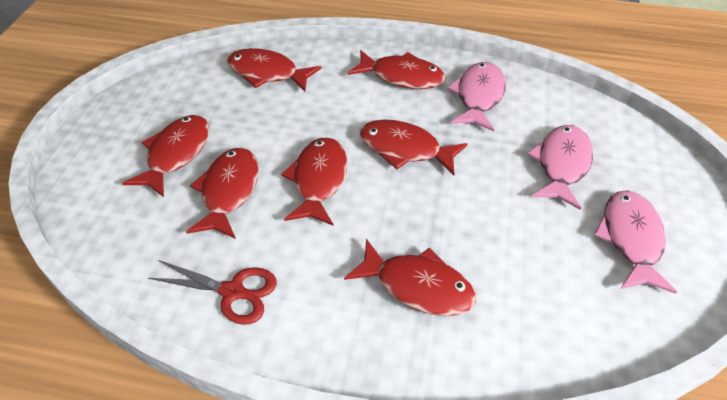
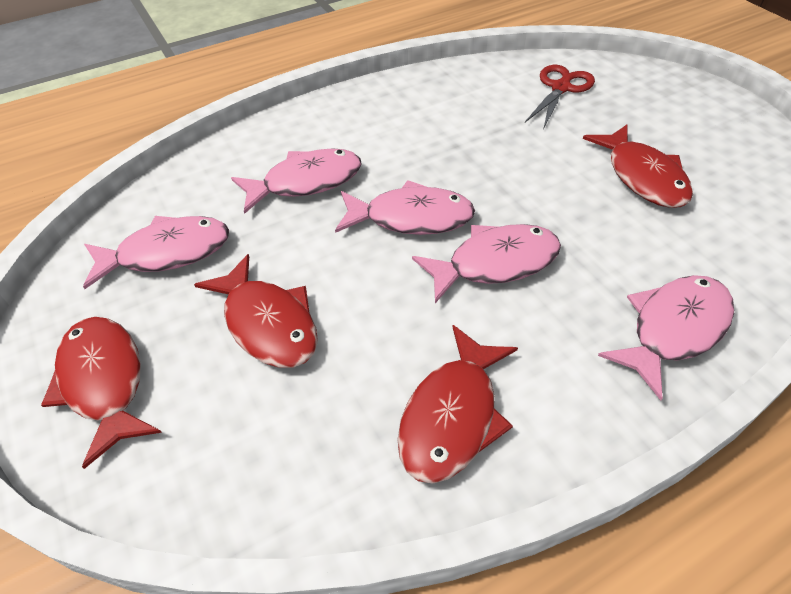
pink fish: [447,62,506,132] [527,125,593,210] [593,190,677,294] = 3 -> [83,216,229,289] [231,149,362,214] [335,180,475,235] [412,224,561,303] [598,275,734,400] = 5
red fish: [122,115,209,197] [186,148,259,239] [227,48,322,92] [281,137,347,226] [344,239,476,316] [348,50,445,89] [360,119,468,175] = 7 -> [41,317,162,469] [194,254,318,368] [398,325,518,484] [583,125,693,208] = 4

